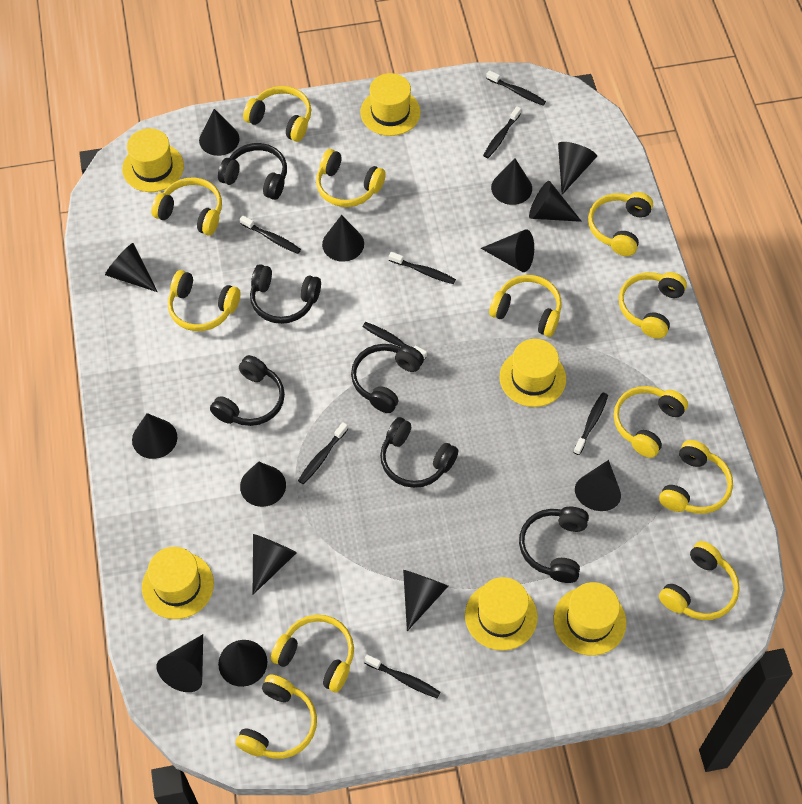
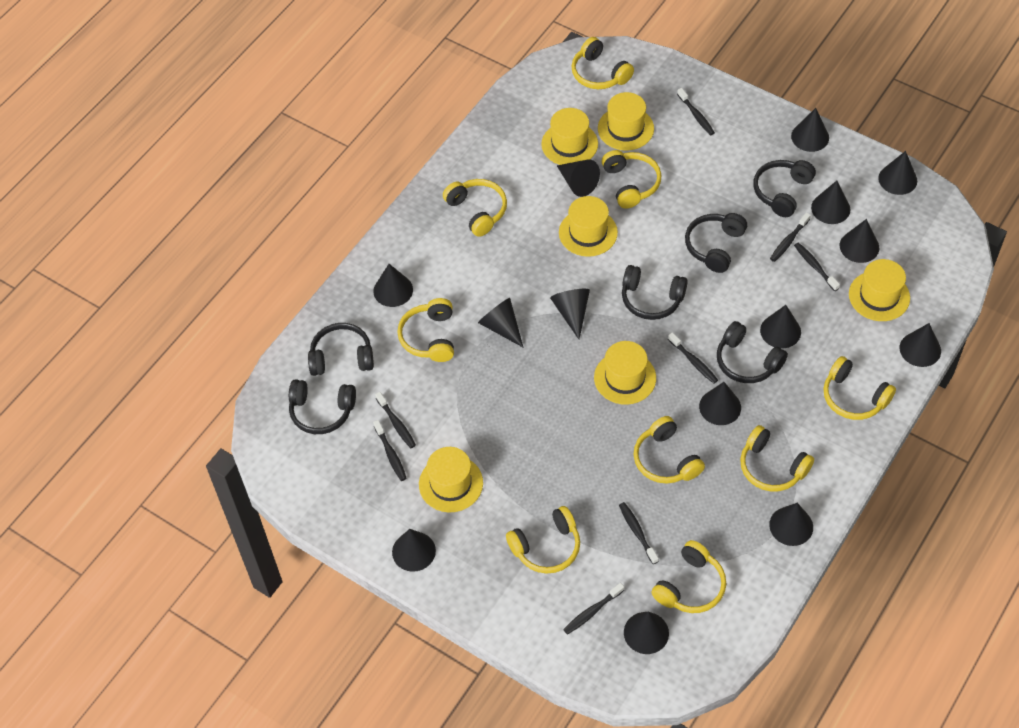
yellow headphones: [151,178,222,235] [168,270,240,331] [236,675,317,759] [243,86,312,142] [271,615,354,692] [316,149,386,207] [489,275,562,337] [588,192,653,256] [614,386,688,458] [619,272,687,339] [659,440,733,514] [659,541,740,620] = 12 -> [397,298,454,362] [443,179,507,237] [506,506,580,574] [571,37,634,89] [602,150,661,209] [634,416,705,484] [652,540,726,613] [740,425,814,492] [823,356,896,420] = 9

